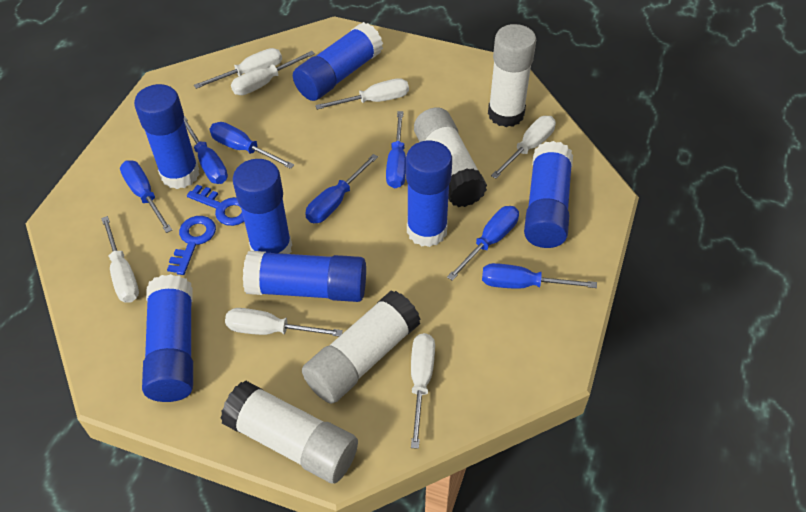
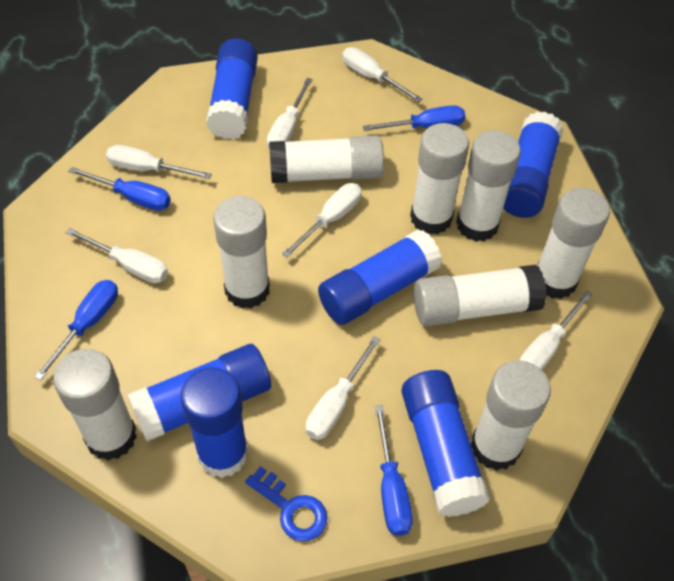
blue glue stick: [134,84,199,189] [142,274,193,402] [233,159,292,254] [243,251,366,302] [293,22,383,101] [406,141,452,247] [524,141,573,248] = 7 -> [127,344,271,442] [180,367,249,478] [206,38,258,139] [318,229,442,325] [401,370,490,517] [503,112,563,218] = 6
blue key: [167,216,216,275] [187,185,244,226] = 2 -> [245,466,328,541] = 1
blue screwdriver: [120,160,172,233] [184,116,228,184] [210,122,294,169] [305,154,378,223] [386,111,406,188] [447,206,519,281] [482,263,597,289] = 7 -> [34,280,118,381] [68,167,171,211] [363,105,465,131] [375,405,413,536] = 4
white glue stick: [220,380,358,483] [302,290,421,404] [414,107,487,207] [488,24,536,127] = 4 -> [53,349,137,460] [213,196,270,309] [269,135,384,183] [410,123,469,235] [414,265,547,326] [456,130,521,242] [471,360,551,471] [537,188,610,299] = 8

